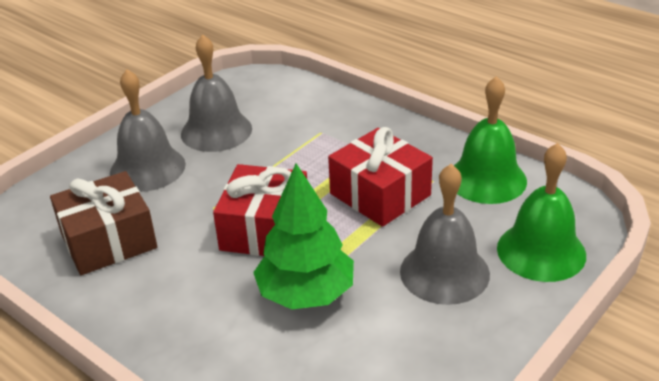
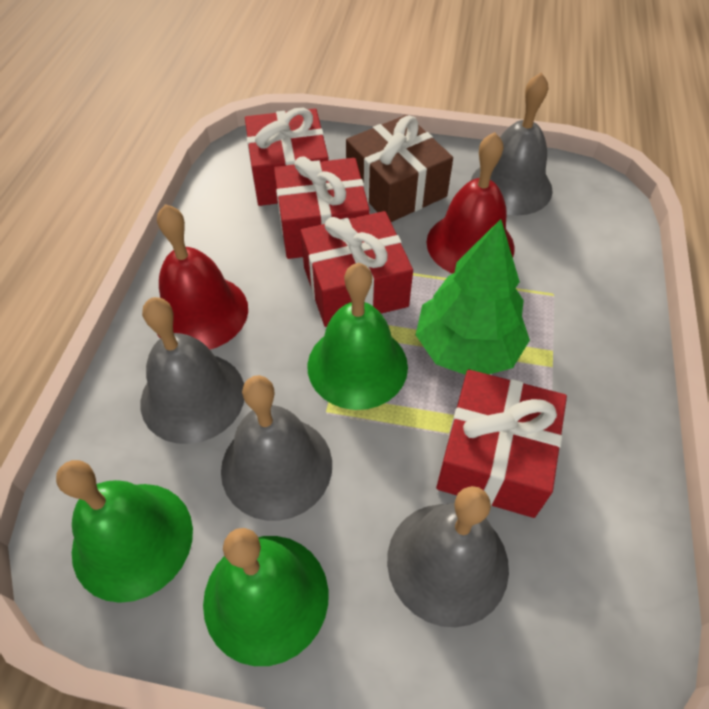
green bell: [454,76,527,204] [497,143,586,282] = 2 -> [56,460,193,603] [203,528,328,666] [308,263,408,410] = 3
grey bell: [110,69,186,192] [181,34,252,152] [400,164,490,305] = 3 -> [141,297,244,444] [221,375,332,521] [387,486,509,627] [471,72,553,215] = 4
red bell: none = 0 -> [157,204,248,349] [427,132,515,274] = 2
red gift: [213,164,307,256] [328,127,433,227] = 2 -> [245,108,329,206] [274,156,370,259] [300,211,413,327] [436,370,567,518] = 4

